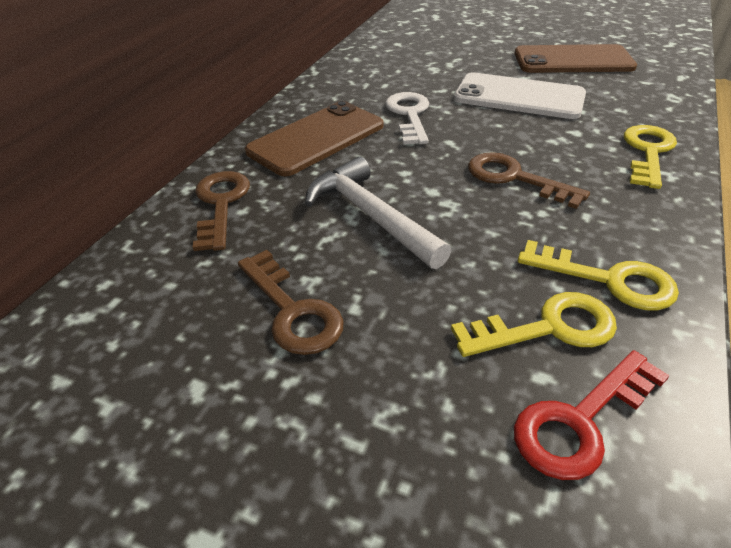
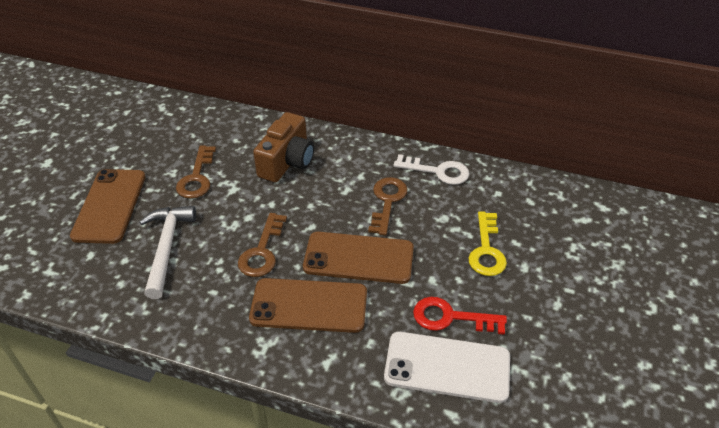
brown camera: none = 0 -> [253,112,314,183] = 1
brown phone: [245,101,384,176] [515,44,637,73] = 2 -> [70,169,146,244] [249,278,367,333] [303,232,414,284] = 3
yellow key: [451,292,617,357] [518,240,679,310] [624,125,677,189] = 3 -> [469,211,507,276] = 1

